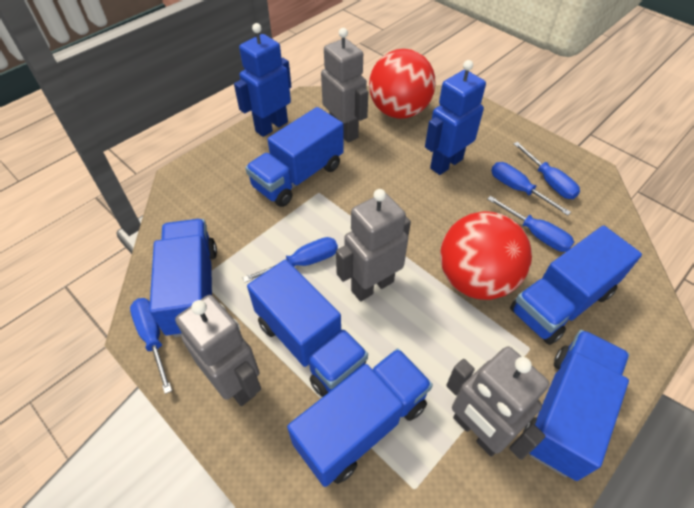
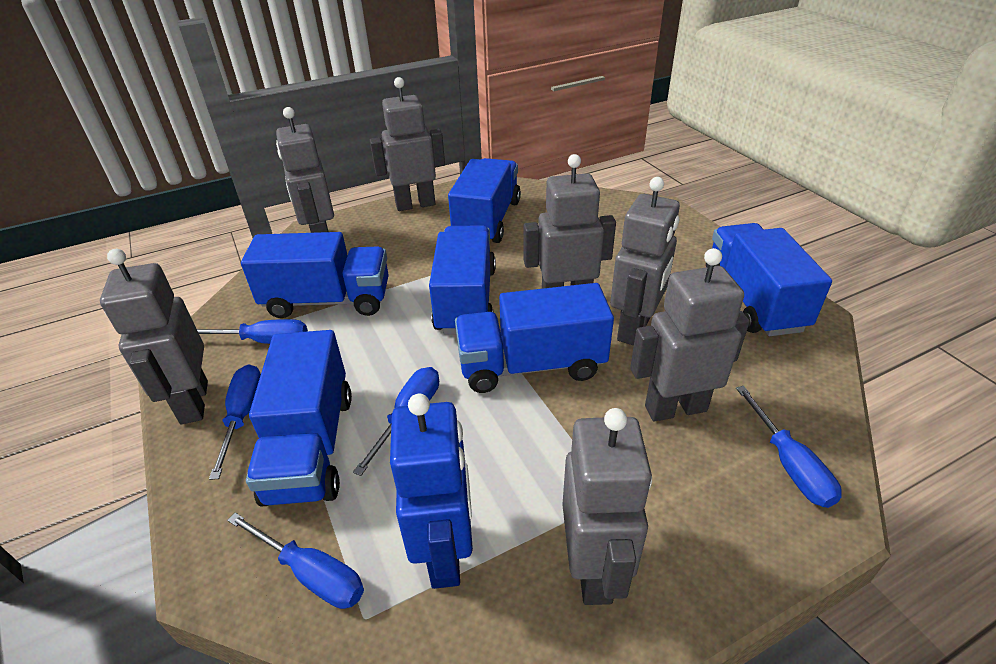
blue robot: [234,23,291,137] [425,60,486,175] = 2 -> [390,394,473,589] = 1
grey robot: [175,295,261,406] [321,28,368,142] [336,189,411,301] [446,346,549,460] = 4 -> [100,249,208,424] [276,107,334,233] [370,77,445,211] [524,154,616,289] [562,408,652,605] [610,177,680,346] [630,248,750,422] = 7
red ball: [369,49,436,119] [440,211,532,300] = 2 -> none = 0

